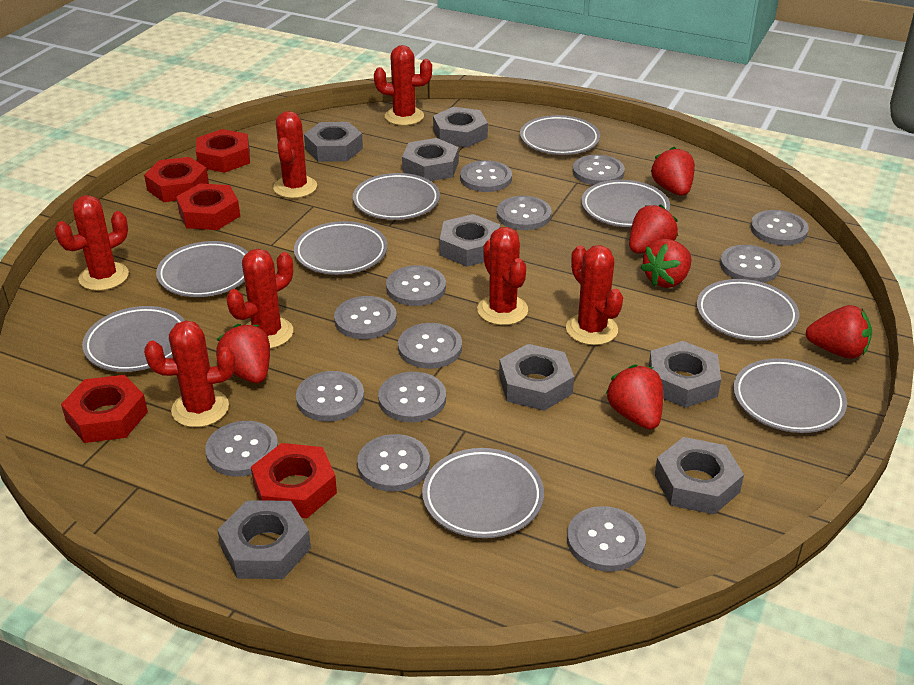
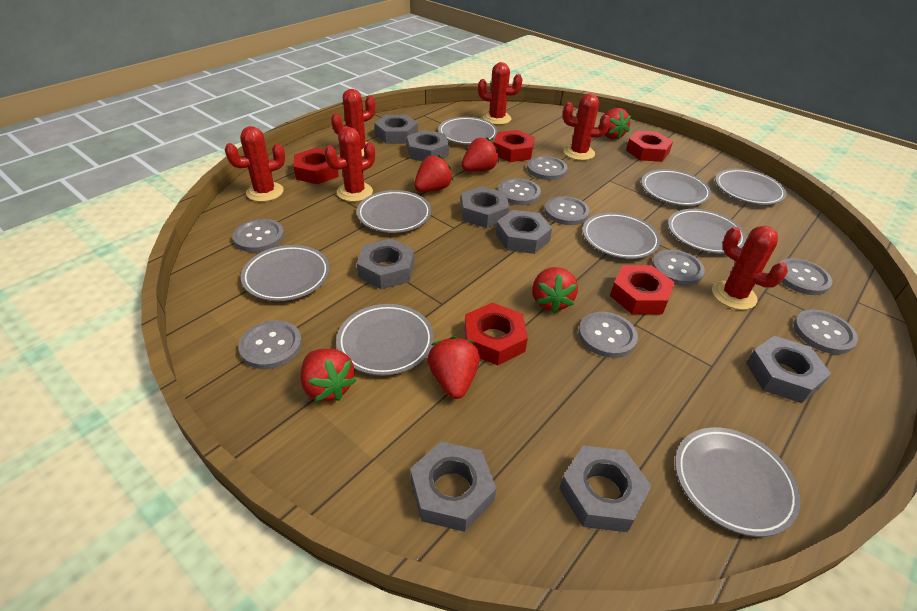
grey button: [205,421,278,476] [296,371,364,422] [334,296,397,339] [357,434,430,491] [378,372,446,422] [386,265,446,306] [398,323,462,369] [460,160,512,192] [497,196,551,230] [567,506,646,572] [573,155,625,185] [720,245,781,283] [750,210,809,246] = 13 -> [233,219,284,252] [238,320,302,369] [498,178,541,205] [527,156,568,180] [544,196,590,225] [579,312,638,358] [652,250,705,286] [780,258,833,295] [794,310,858,354] = 9
red cactus: [55,195,129,291] [144,320,235,427] [227,249,293,349] [273,111,317,198] [374,45,432,126] [477,227,528,325] [566,245,623,345] = 7 -> [225,126,285,202] [324,127,375,202] [331,89,376,157] [478,62,522,125] [563,94,610,160] [712,226,788,310] = 6

